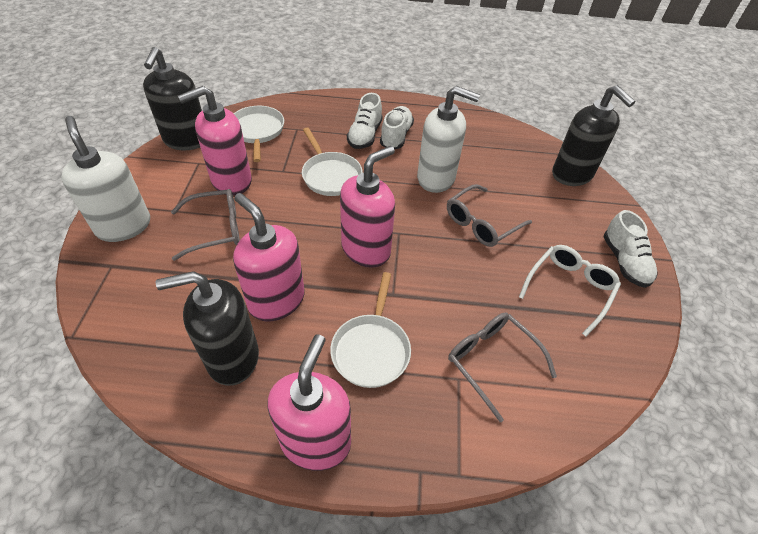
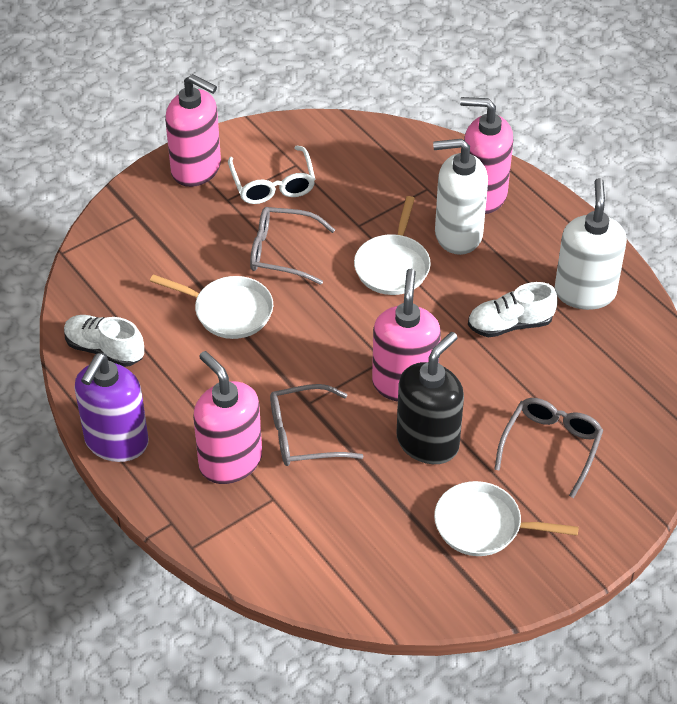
black soap dispenser: [143,47,202,150] [156,271,259,386] [552,85,635,186] = 3 -> [396,332,464,464] = 1
purple soap dispenser: none = 0 -> [74,353,149,462] = 1
white shoe: [347,93,383,149] [380,106,414,149] [603,210,658,288] = 3 -> [64,315,144,367] [468,282,558,337] = 2

